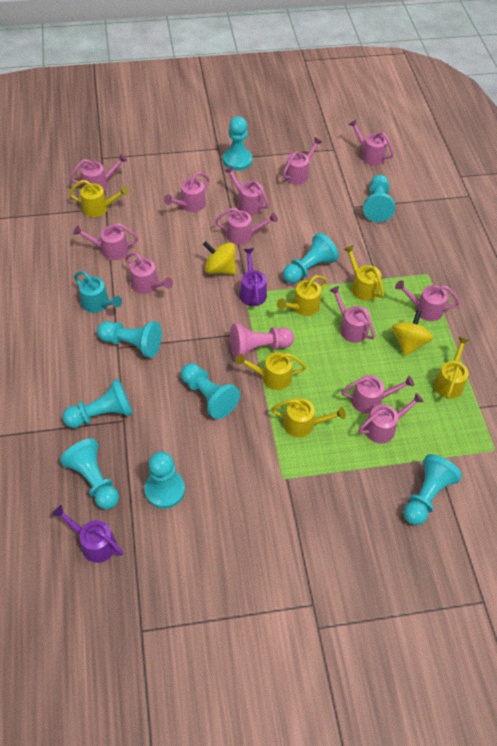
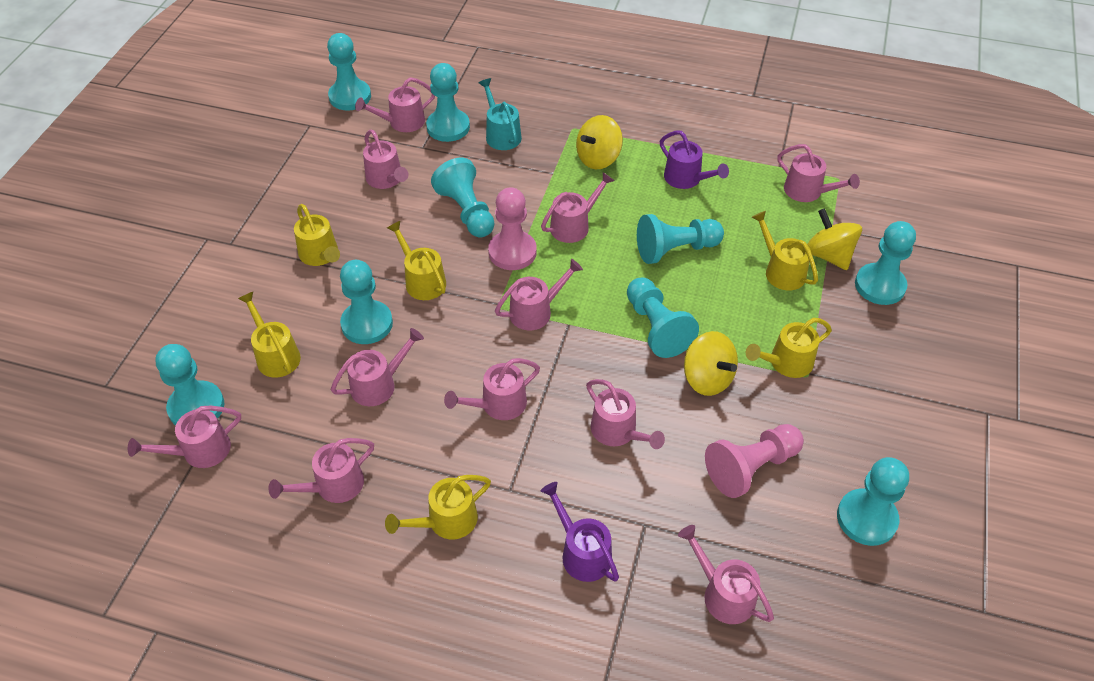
pink pawn: [230,323,294,359] = 1 -> [488,187,537,270] [705,424,804,498] = 2
pink watering can: [70,154,127,191] [73,223,138,260] [125,252,173,294] [164,172,210,212] [215,207,278,245] [225,166,269,215] [283,137,322,185] [329,286,375,343] [341,375,414,414] [348,120,394,165] [358,393,424,444] [395,280,460,321] = 12 -> [128,405,241,468] [268,438,374,503] [331,328,424,406] [355,77,435,132] [363,130,409,189] [444,358,540,420] [495,259,583,330] [541,172,614,243] [586,379,665,449] [678,525,774,624] [777,144,860,202] = 11
yellow spinning top: [203,241,236,275] [392,310,433,356] = 2 -> [576,115,623,169] [684,331,738,396] [807,208,862,270] = 3

